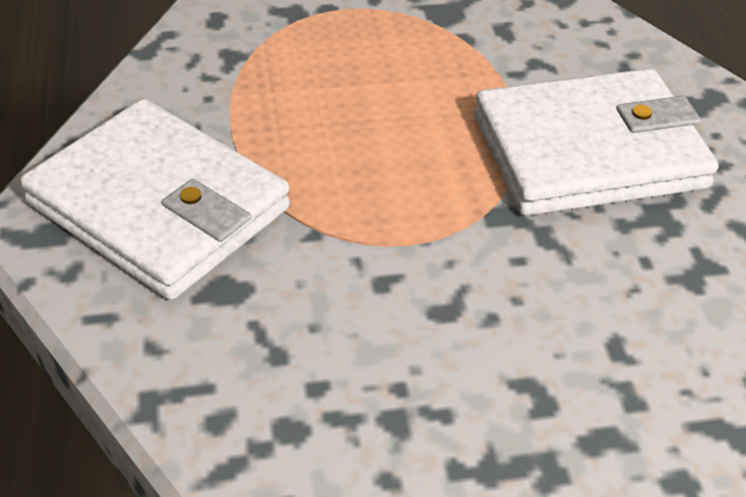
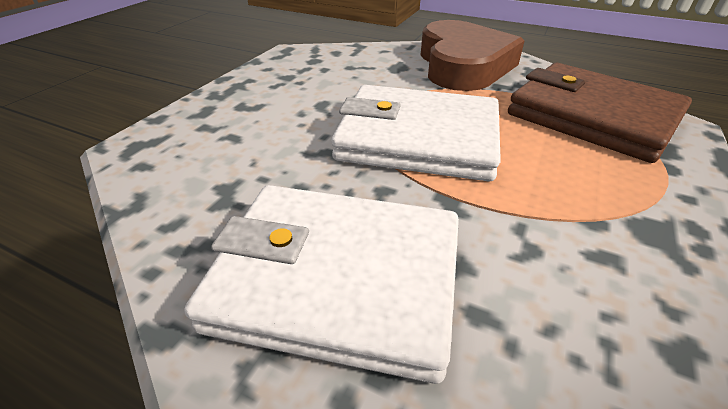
brown heart: none = 0 -> [421,20,525,91] = 1
brown wallet: none = 0 -> [508,63,692,163] = 1

